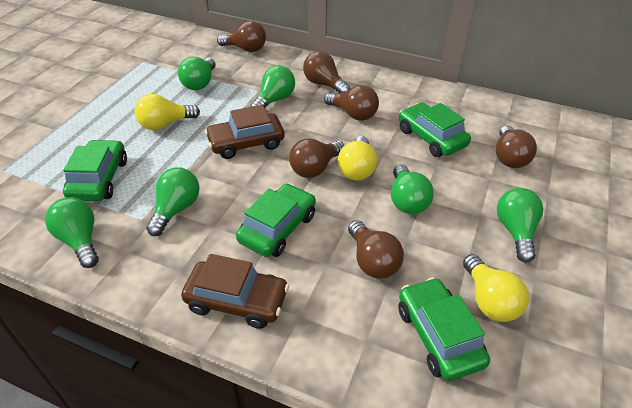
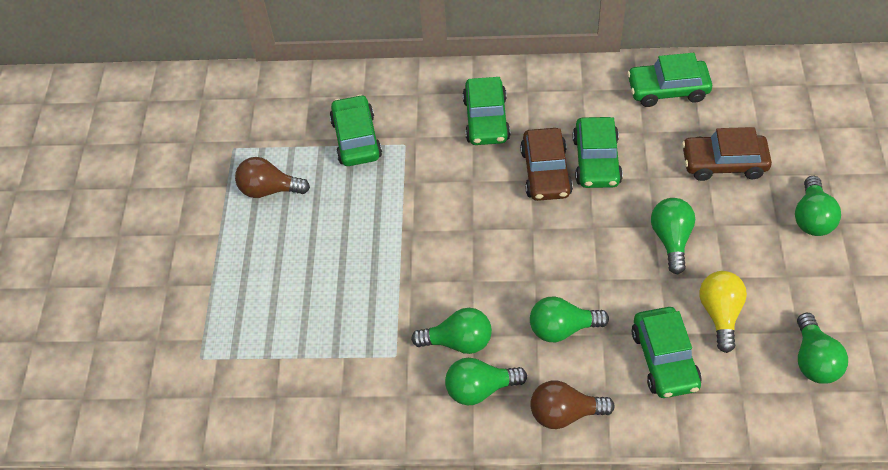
brown light bulb: [217,21,266,52] [289,138,344,178] [303,51,351,93] [324,85,379,121] [348,220,404,278] [496,125,537,168] = 6 -> [235,157,310,198] [530,380,615,429] = 2
green car: [63,140,127,201] [236,183,316,257] [398,277,490,381] [399,103,471,157] = 4 -> [330,95,382,166] [463,77,510,145] [573,117,623,188] [627,53,712,107] [632,307,702,398] = 5
yellow light bulb: [135,94,200,130] [338,136,377,181] [463,254,529,322] = 3 -> [700,271,747,353] = 1

